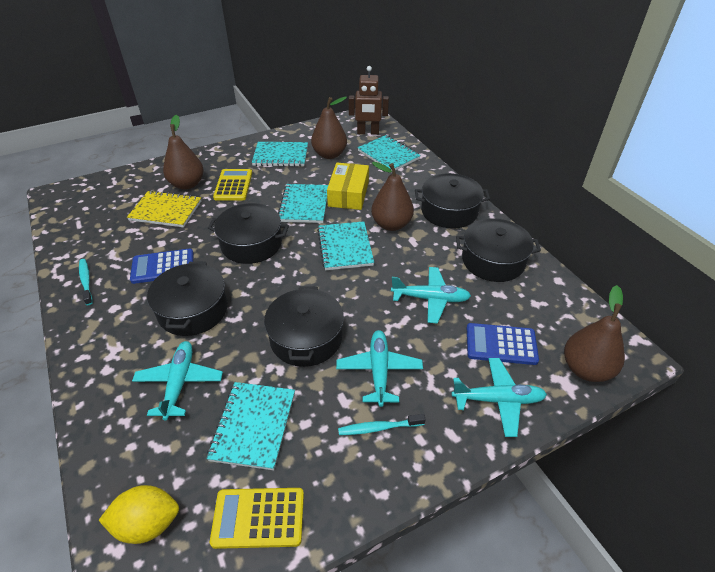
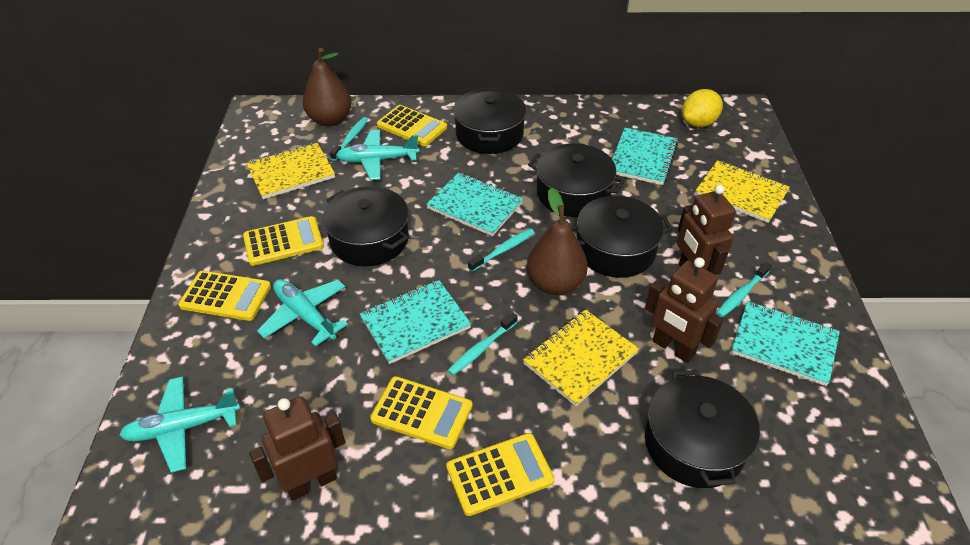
blue calculator: [130,249,193,284] [467,323,539,365] = 2 -> none = 0
brown pear: [163,115,204,190] [311,96,347,159] [371,162,414,231] [564,285,625,382] = 4 -> [303,48,351,126] [527,187,588,295] = 2
brown robot: [349,66,389,135] = 1 -> [249,396,345,501] [645,257,723,363] [677,185,736,275] = 3
turquoise notebook: [206,382,295,470] [252,142,308,167] [278,184,328,223] [317,221,374,270] [357,135,421,170] = 5 -> [359,280,471,364] [426,172,523,236] [612,128,678,185] [731,301,840,386] = 4
turquoise plane: [132,341,223,421] [336,330,423,407] [391,267,471,324] [451,358,547,437] = 4 -> [119,376,240,473] [257,279,348,346] [336,130,419,180] = 3
turquoise toothbrush: [79,259,93,305] [338,414,426,435] = 2 -> [330,117,368,161] [447,312,518,376] [468,229,534,272] [716,262,772,317] = 4
yellow box: [327,163,369,210] = 1 -> none = 0
yellow calculator: [210,488,304,549] [213,169,252,201] = 2 -> [178,271,271,321] [243,216,324,266] [370,376,472,449] [377,105,447,146] [446,433,555,516] = 5
yellow notebook: [127,190,201,227] = 1 -> [246,143,335,199] [523,309,639,406] [695,160,790,223] = 3

